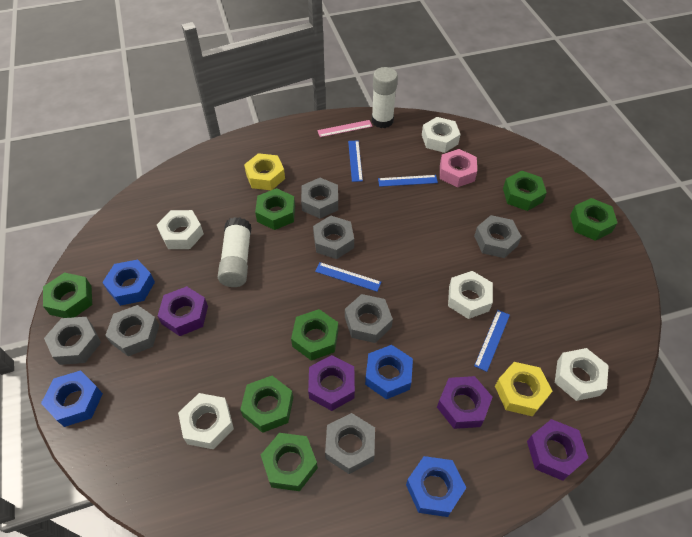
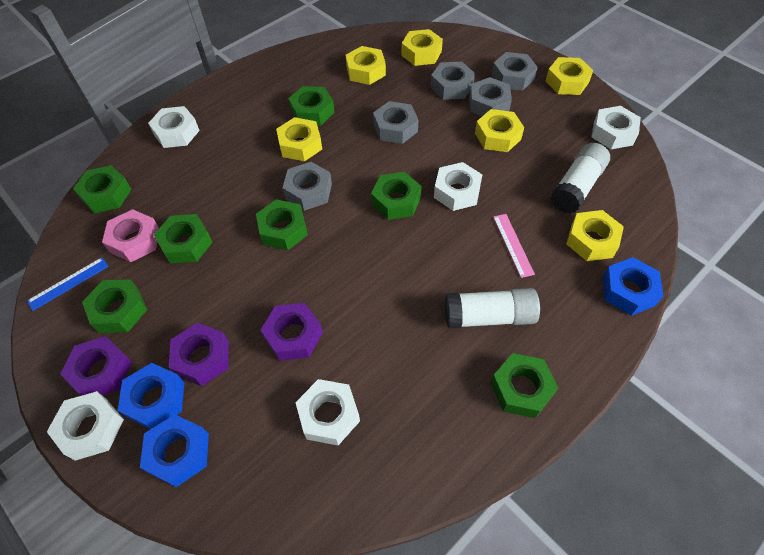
blue nut: [41,370,103,427] [102,260,155,306] [365,345,413,399] [406,456,466,517] = 4 -> [117,363,184,429] [140,414,209,487] [603,257,663,316] = 3
blue ruler: [315,262,381,292] [348,141,363,182] [378,175,438,187] [474,310,510,372] = 4 -> [27,257,108,311] = 1
grey nut: [44,317,101,365] [105,305,159,356] [301,178,338,218] [313,215,354,259] [325,413,375,474] [345,294,393,343] [474,215,522,258] = 7 -> [283,162,332,211] [373,101,418,144] [430,62,475,100] [469,77,512,116] [492,52,538,91] = 5
purple nut: [158,286,208,336] [308,355,355,411] [437,376,493,429] [527,419,588,481] = 4 -> [60,336,132,396] [169,323,229,386] [260,303,323,361] = 3
yellow nut: [244,153,285,190] [495,362,552,416] = 2 -> [276,117,322,161] [346,46,386,85] [401,29,443,66] [475,109,524,152] [545,57,593,95] [566,210,624,261] = 6

